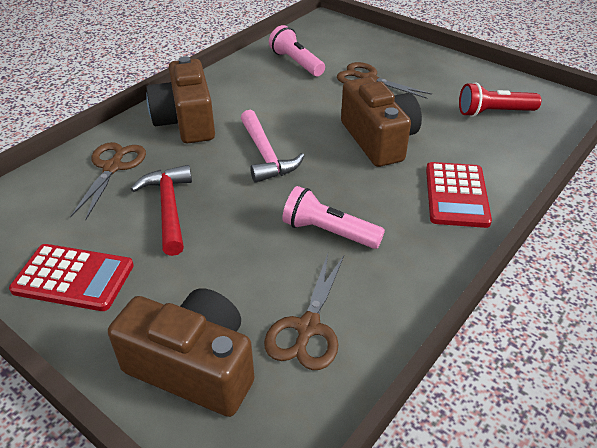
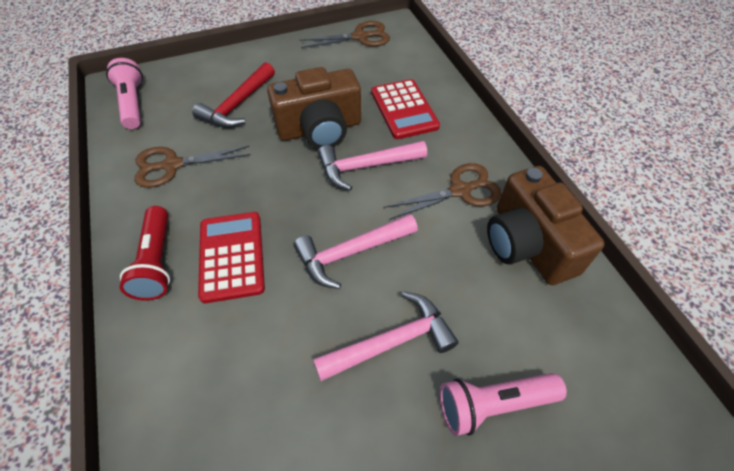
brown camera: [108,288,254,417] [146,56,215,143] [341,77,422,167] = 3 -> [267,67,361,149] [487,166,605,285] = 2
pink hammer: [241,110,304,183] = 1 -> [293,214,418,289] [313,291,459,381] [318,141,427,191] = 3

